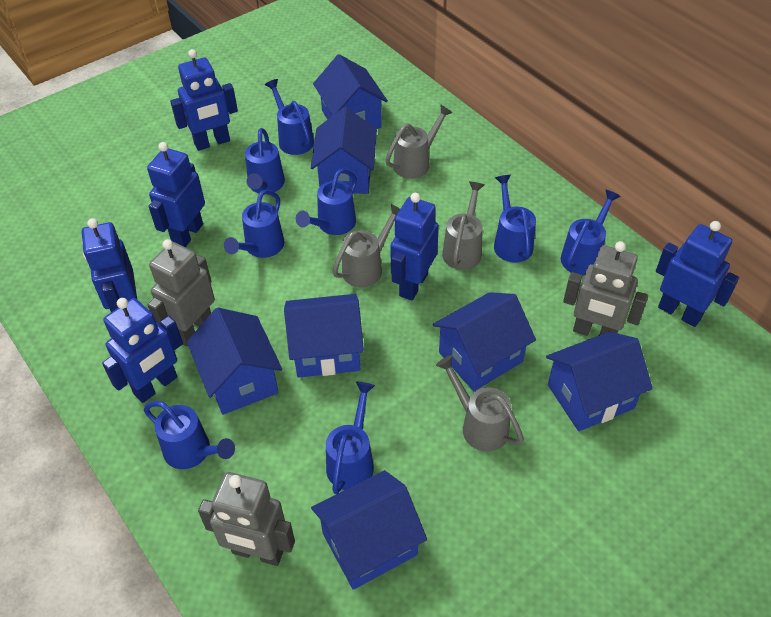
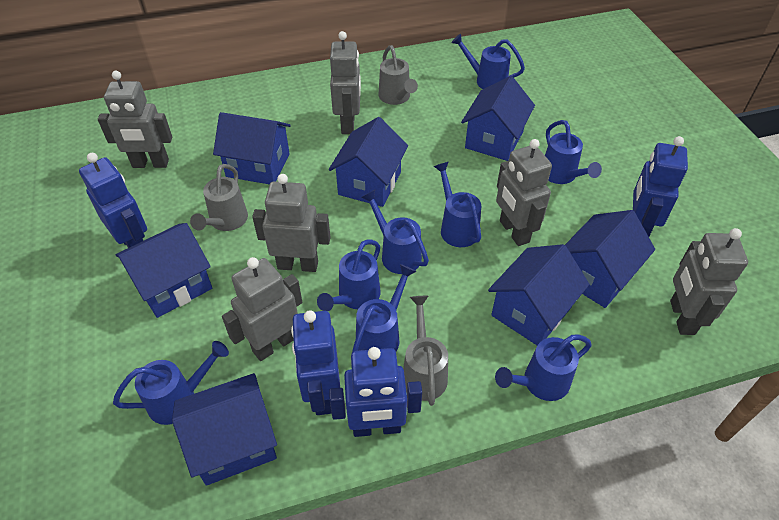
blue robot: [82,218,137,312] [102,298,183,403] [147,142,205,247] [170,49,238,151] [390,193,439,301] [656,221,739,327] = 6 -> [79,153,147,248] [291,310,340,415] [329,347,422,437] [633,136,688,237] = 4
grey robot: [148,239,215,346] [198,472,295,566] [563,241,648,336] = 3 -> [98,71,172,168] [222,257,302,361] [252,174,331,272] [330,31,361,134] [496,139,552,246] [670,228,748,335] = 6
grey watering can: [332,204,400,287] [386,104,453,179] [436,355,524,451] [442,182,484,270] = 4 -> [190,164,248,231] [379,45,418,105] [403,296,448,406] = 3

